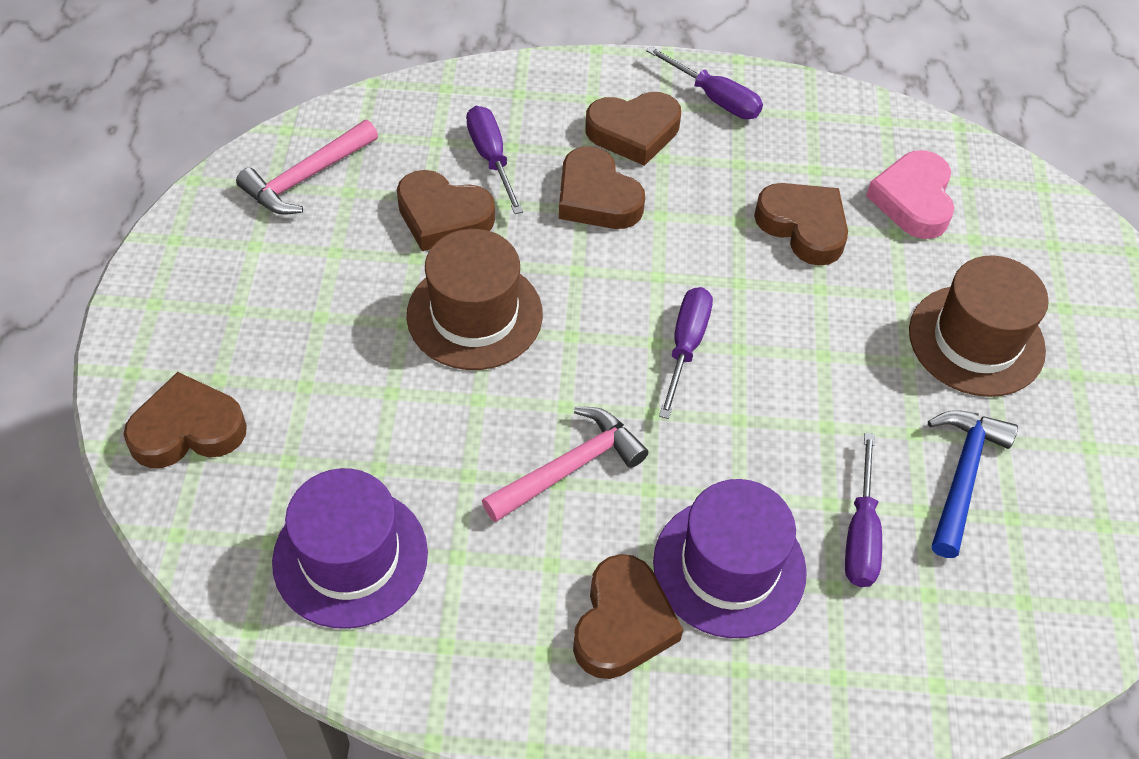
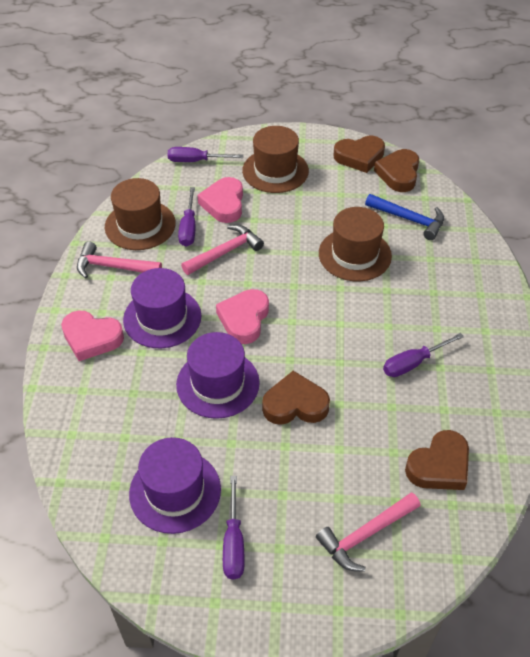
brown hat: [407,229,543,370] [909,255,1049,397] = 2 -> [105,178,176,250] [242,126,309,193] [319,207,392,282] = 3
brown heart: [124,372,247,468] [397,170,495,251] [559,146,645,229] [573,554,683,679] [585,92,681,166] [754,183,848,266] = 6 -> [262,371,330,425] [334,136,385,173] [374,149,419,192] [405,430,469,490] = 4
pink hammer: [236,120,378,215] [482,407,648,522] = 2 -> [77,241,162,278] [181,225,264,275] [316,492,421,572] = 3
pink heart: [866,150,954,239] = 1 -> [61,311,124,361] [197,177,243,223] [216,289,269,344] = 3
purple hat: [272,468,428,629] [653,479,807,638] = 2 -> [123,268,201,348] [129,437,221,534] [176,332,260,419] = 3

